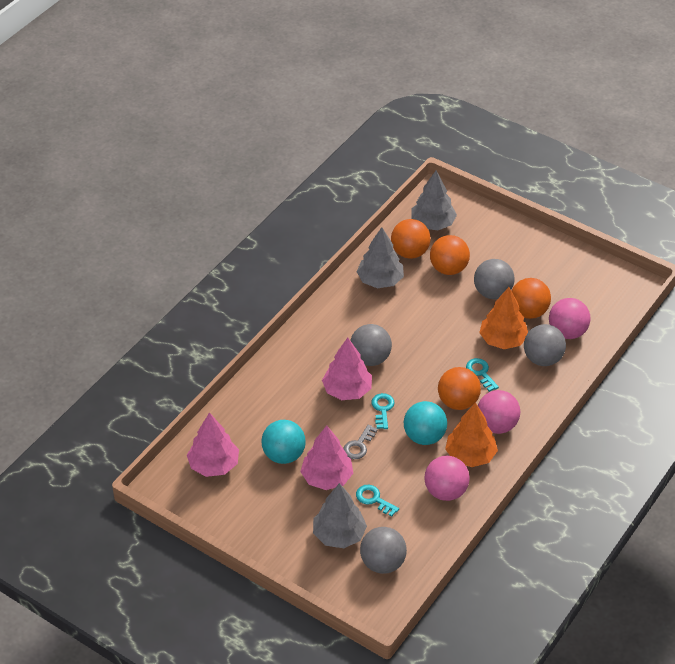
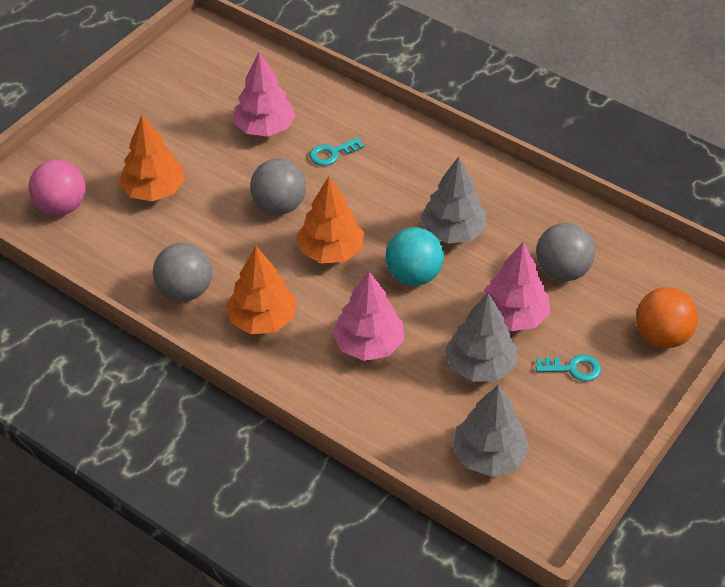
grey ball: [350,324,392,366] [360,527,407,574] [474,259,515,299] [524,324,566,366] = 4 -> [153,243,212,302] [250,159,306,215] [536,223,595,281] = 3
grey key: [343,424,378,459] = 1 -> none = 0
orange ball: [391,219,431,259] [430,235,470,275] [438,367,481,410] [512,278,551,319] = 4 -> [636,287,698,348] = 1
orange tree: [445,403,498,467] [479,287,528,349] = 2 -> [119,115,185,201] [226,246,297,334] [296,176,364,263] = 3
pink ball: [424,456,470,501] [478,390,520,434] [549,298,591,339] = 3 -> [29,159,86,216] = 1
turquoise ball: [261,420,306,464] [404,401,447,445] = 2 -> [385,227,444,286] = 1
turquoise key: [356,485,399,517] [371,393,395,429] [466,358,499,392] = 3 -> [310,137,365,166] [536,354,601,381] = 2

